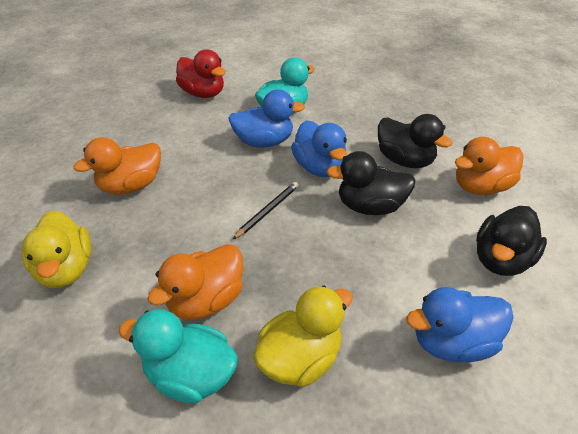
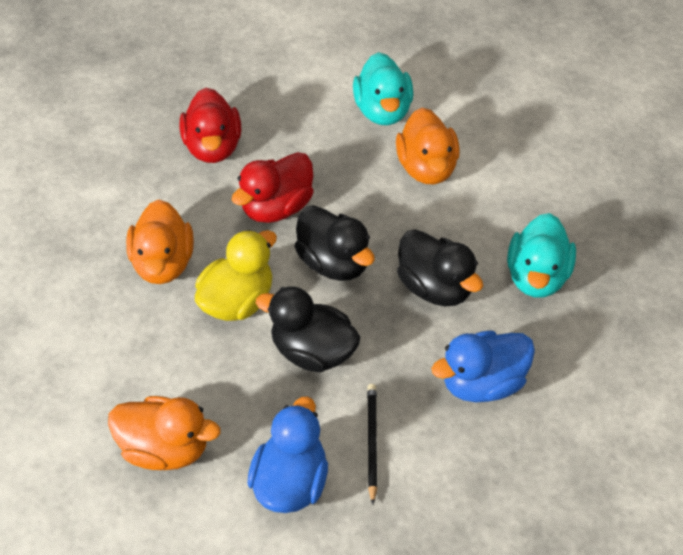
blue duck: [228,89,305,147] [291,121,347,177] [406,287,514,362] = 3 -> [247,397,328,513] [431,330,535,402] = 2
red duck: [176,49,226,98] = 1 -> [180,88,241,163] [231,152,314,223] = 2
yellow duck: [22,211,92,288] [253,285,353,387] = 2 -> [195,230,277,321] = 1

